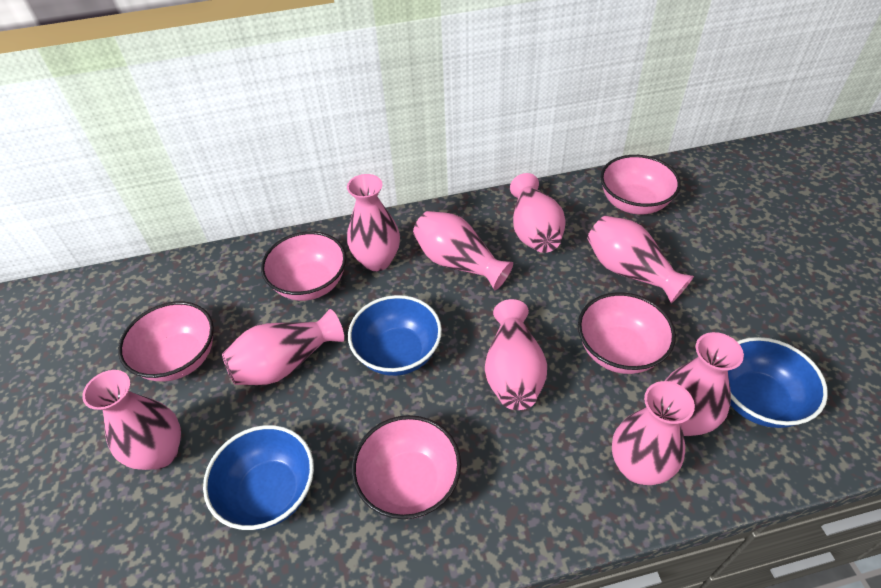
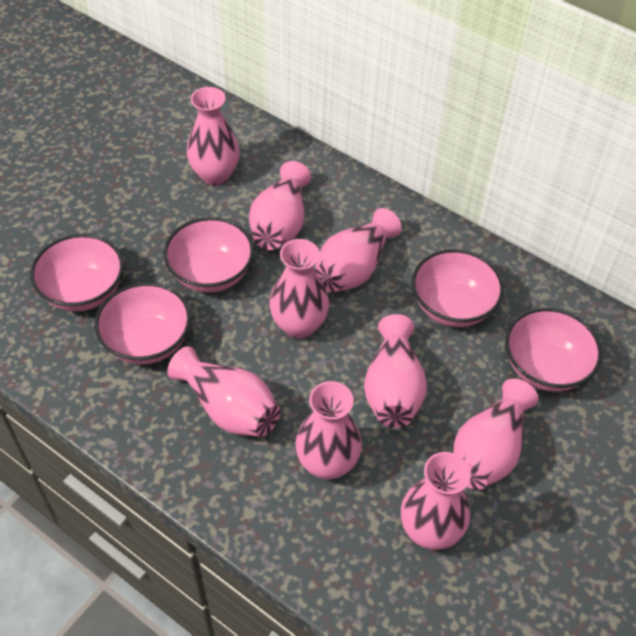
blue bowl: [203,425,314,530] [348,295,442,376] [728,337,828,428] = 3 -> none = 0

